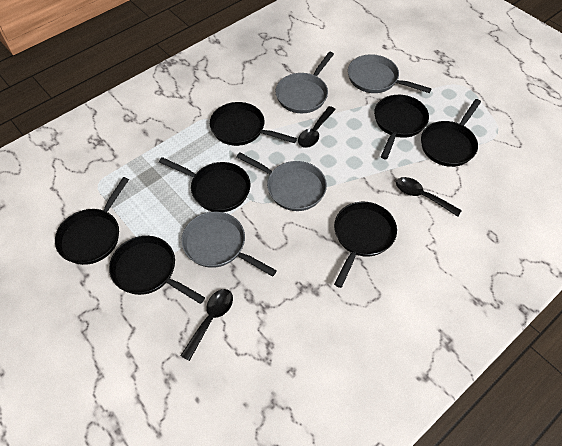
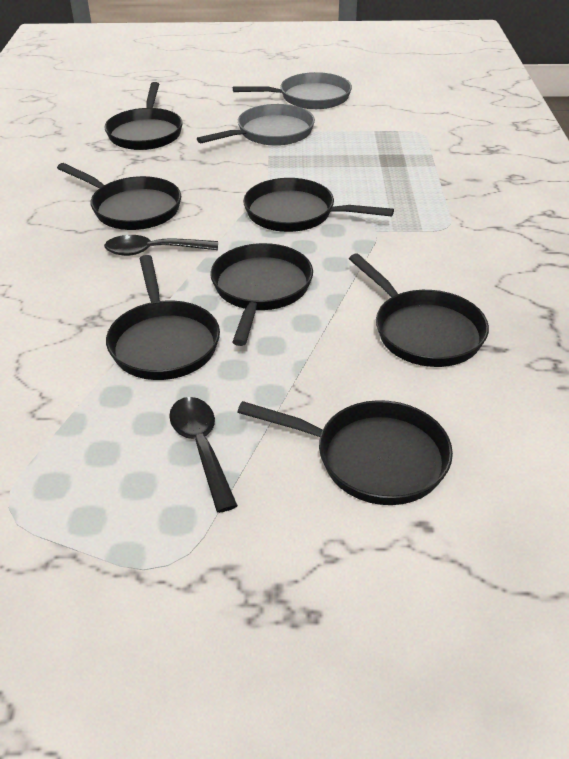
black spoon: [180,289,233,361] [298,106,336,148] [396,177,462,217] = 3 -> [104,235,218,256] [169,397,238,513] = 2
grey pan: [181,212,277,277] [237,152,327,211] [275,52,334,113] [348,54,432,93] = 4 -> [197,104,315,146] [233,72,352,109] = 2

